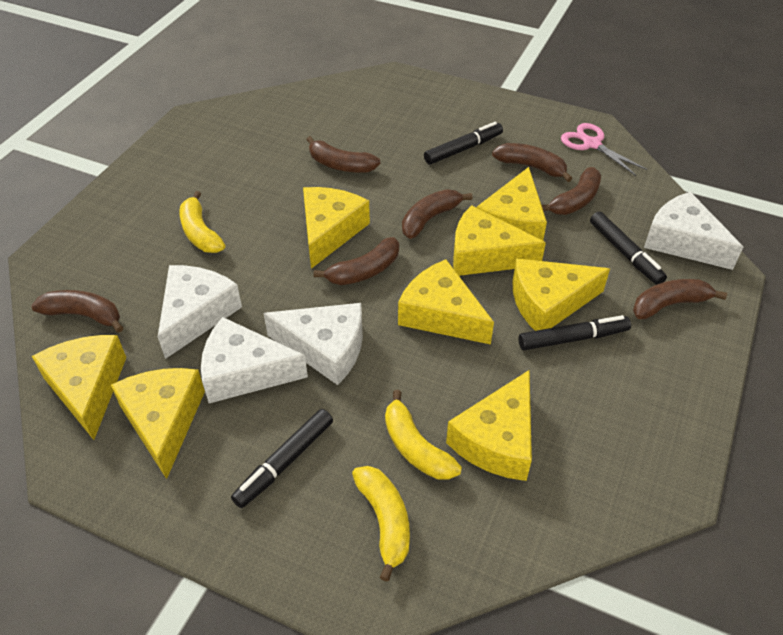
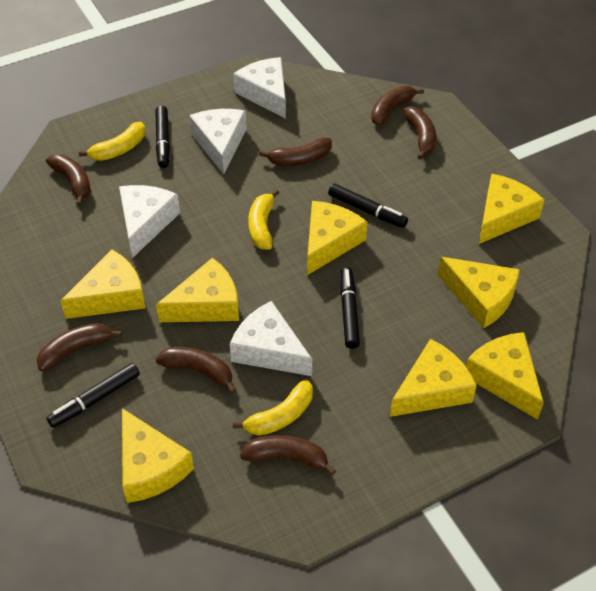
pink scissors: [561,123,647,176] = 1 -> none = 0

